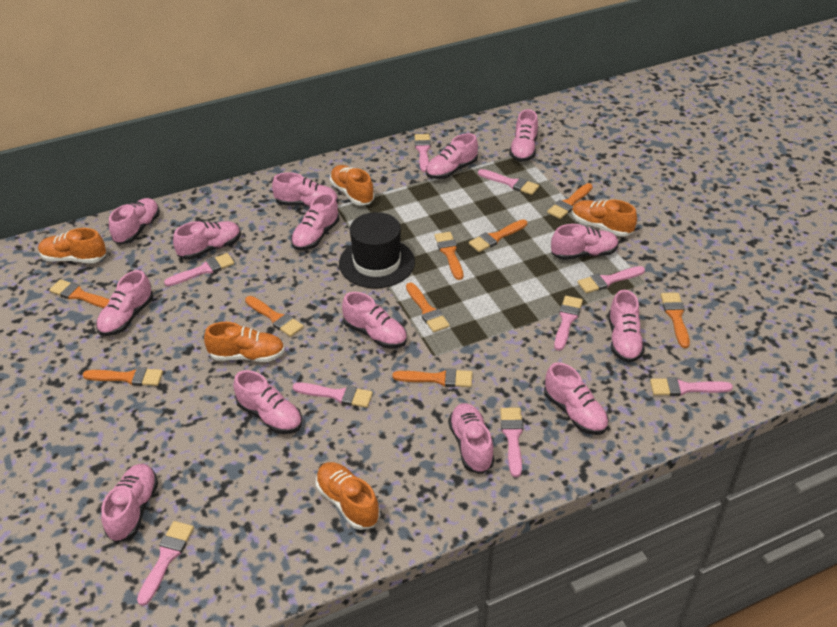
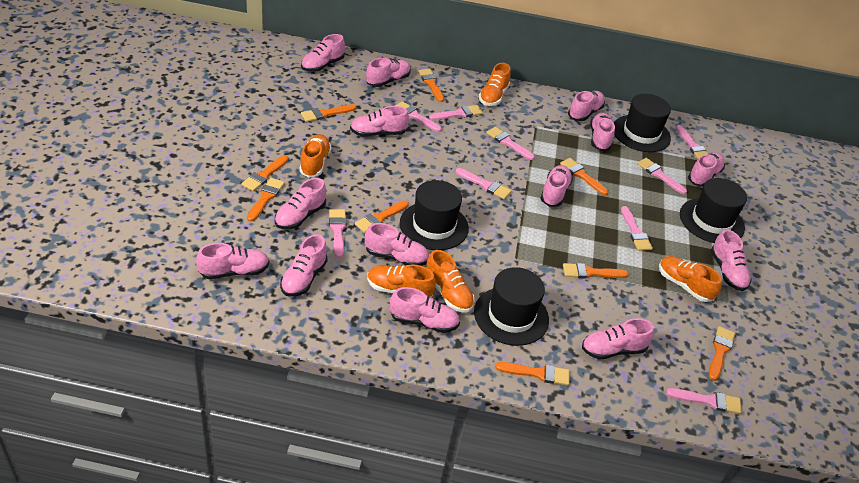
black hat: [339,212,415,289] = 1 -> [400,180,469,250] [474,267,549,346] [614,94,671,152] [680,178,747,243] = 4

